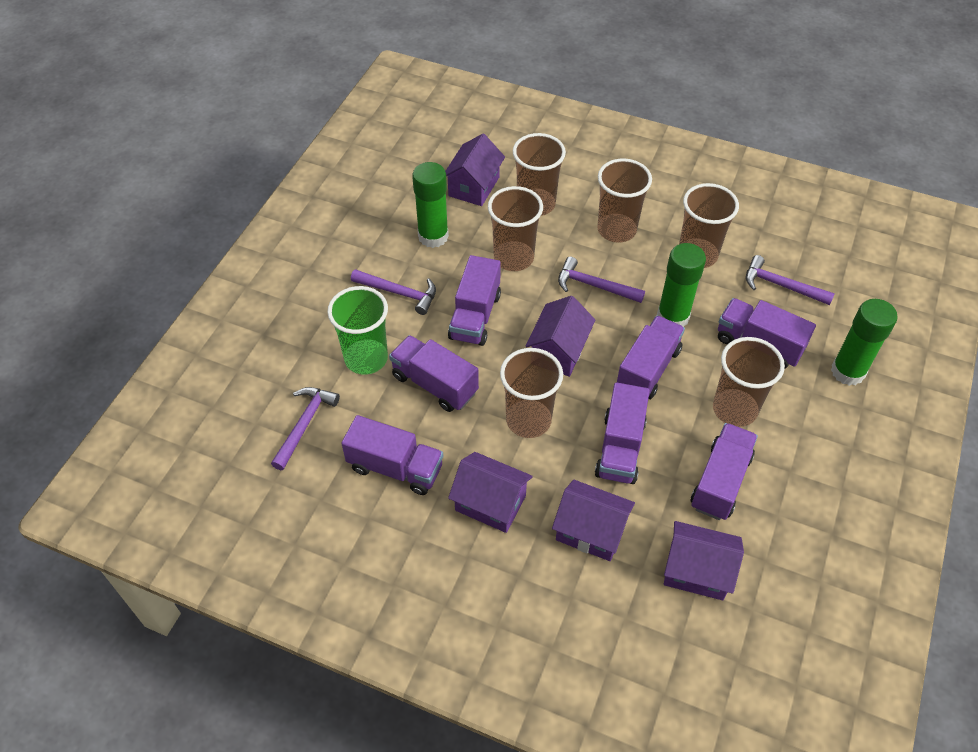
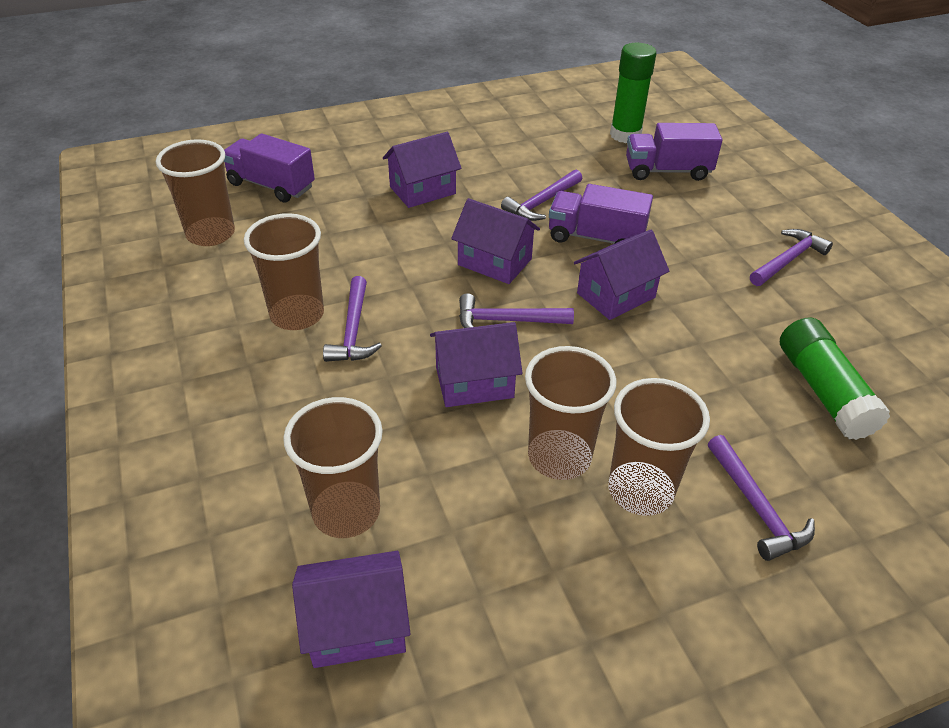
brown cup: [488,186,543,271] [500,348,563,438] [513,133,566,216] [597,158,652,243] [679,183,739,268] [713,337,785,427] = 6 -> [156,139,235,246] [244,213,324,330] [283,397,383,538] [525,346,616,480] [608,378,710,516] = 5
green cup: [327,286,388,375] = 1 -> none = 0
green glue stick: [412,162,449,248] [657,243,706,327] [831,299,898,386] = 3 -> [610,43,657,143] [780,317,890,440] = 2
purple hammer: [271,387,340,470] [351,269,436,315] [558,257,645,303] [746,255,835,305] = 4 -> [323,276,382,362] [459,293,574,328] [501,170,582,221] [708,435,815,561] [750,229,833,286] = 5
purple truck: [341,415,443,495] [389,335,479,412] [448,255,501,346] [595,382,650,484] [617,316,685,399] [691,423,758,520] [718,298,816,369] = 7 -> [224,133,315,203] [549,184,653,244] [626,123,722,181] = 3

